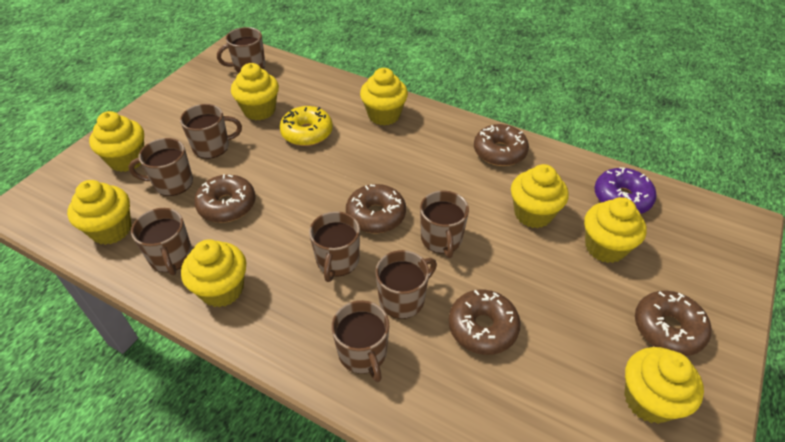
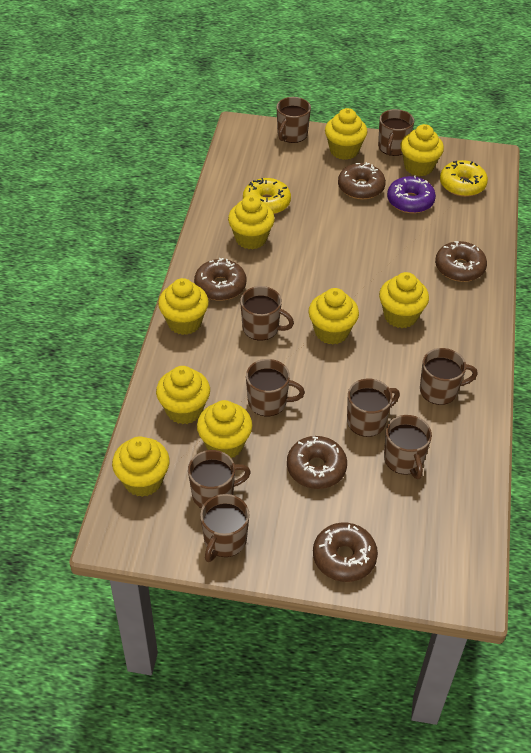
brown mug: [128,138,193,196] [131,208,192,275] [180,104,242,159] [217,27,265,73] [309,211,360,282] [331,300,389,382] [375,250,437,319] [420,190,469,258] = 8 -> [188,450,251,509] [200,494,250,562] [240,286,294,341] [246,359,305,416] [277,97,311,143] [347,379,400,437] [378,109,414,156] [384,415,432,479] [420,348,478,405] = 9
yellow cupcake: [67,180,131,245] [89,111,144,172] [181,239,246,307] [231,63,279,120] [360,68,408,126] [511,164,569,228] [584,197,647,263] [624,347,704,424] = 8 -> [112,436,170,497] [156,366,210,424] [158,278,209,335] [197,400,252,458] [228,195,275,249] [308,288,359,344] [325,108,367,160] [379,272,429,328] [400,124,444,176] = 9
yellow donut: [280,106,333,146] = 1 -> [243,178,291,214] [440,160,488,197] = 2

